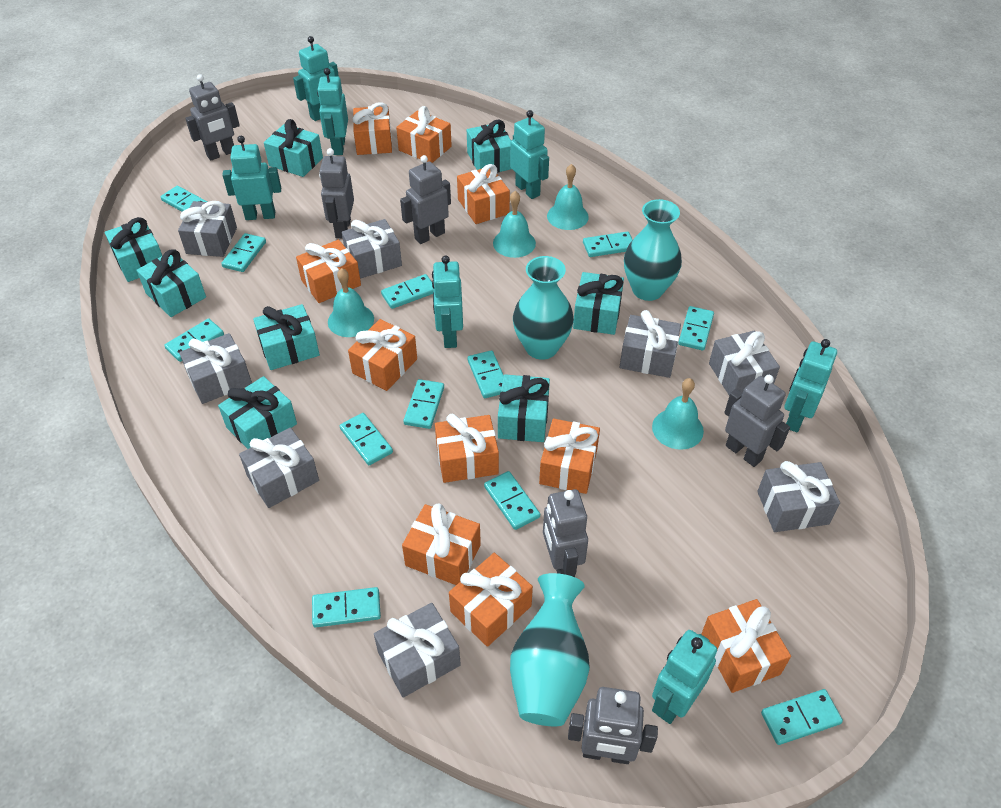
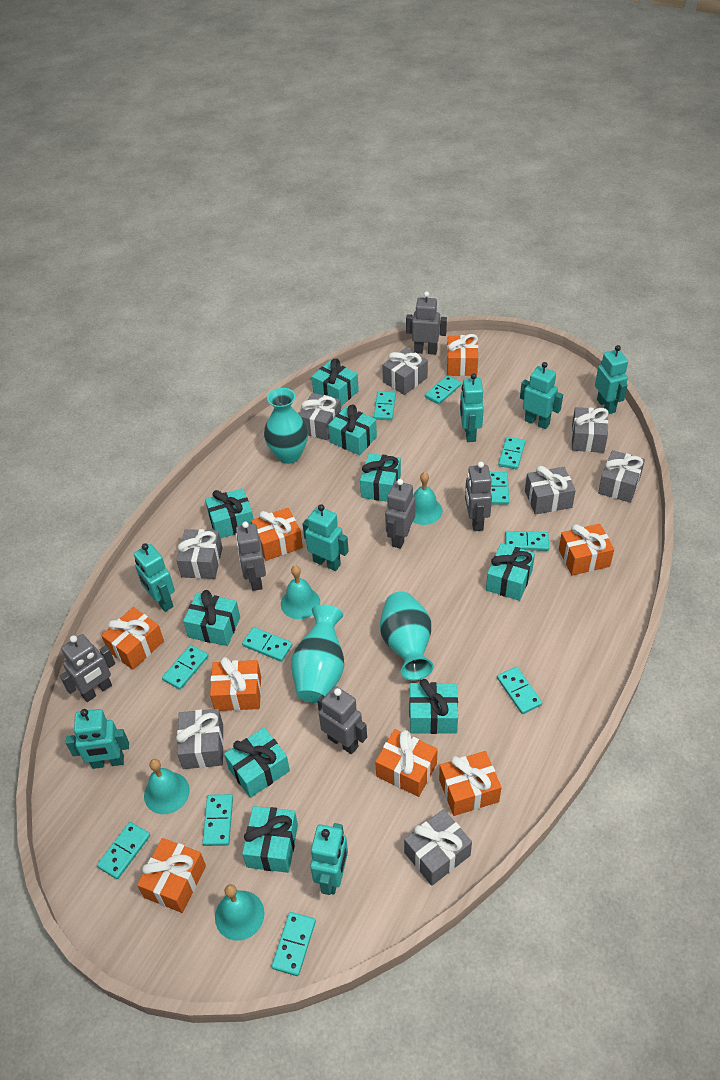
orange gift: [296,240,361,303] [348,319,417,391] [353,103,392,155] [396,106,452,163] [402,504,481,585] [435,414,499,483] [449,553,533,647] [457,164,510,224] [539,418,600,494] [701,599,791,693] = 10 -> [101,607,164,670] [137,838,206,913] [210,657,261,711] [251,508,303,561] [375,729,438,797] [439,751,501,816] [447,334,478,376] [559,524,614,576] = 8
turquoise domino: [161,186,207,212] [164,318,224,362] [221,233,266,272] [312,587,381,627] [340,413,393,465] [381,274,434,309] [403,379,444,429] [467,350,503,398] [484,471,540,530] [583,232,633,257] [678,306,714,351] [761,689,843,745] = 12 -> [97,822,150,879] [162,645,209,690] [202,794,233,846] [242,627,293,662] [272,912,316,976] [374,391,396,420] [425,375,461,404] [490,472,509,505] [497,667,542,714] [498,437,526,469] [505,531,549,551] = 11
turquoise gift: [105,217,162,282] [136,249,206,317] [218,376,297,449] [253,304,320,370] [264,119,323,177] [467,120,511,173] [498,374,550,442] [573,272,624,335] = 8 -> [183,590,240,646] [205,488,253,539] [224,728,290,798] [242,806,298,873] [312,358,359,406] [328,404,377,455] [360,453,401,502] [409,679,458,734] [486,543,535,601] = 9

